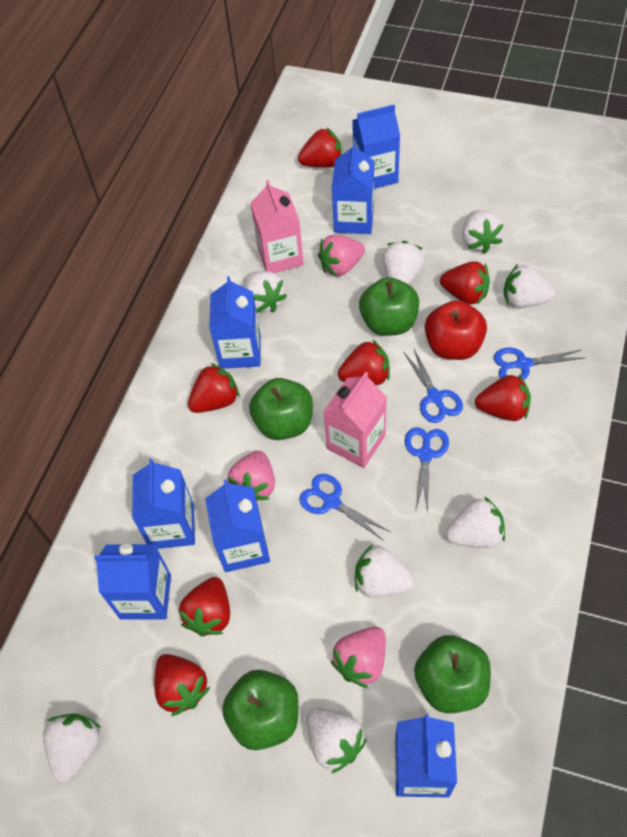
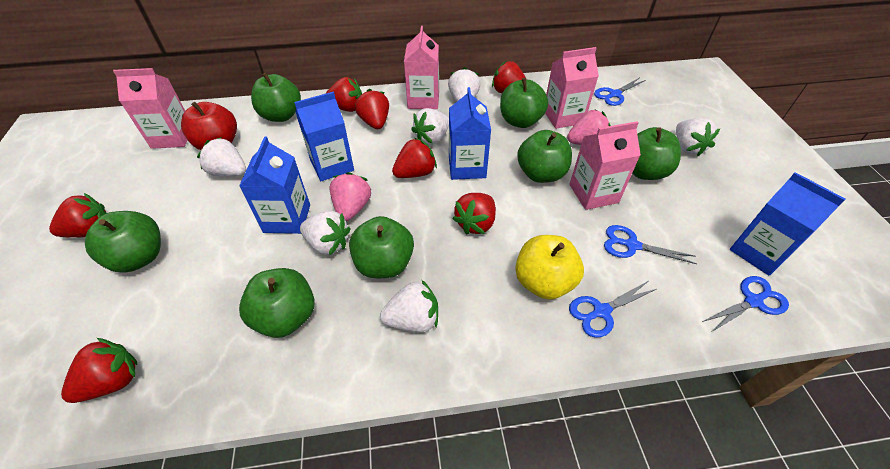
blue carton: [94,544,171,619] [132,459,195,549] [205,479,270,572] [209,276,261,369] [332,142,374,234] [352,105,400,189] [395,715,457,798] = 7 -> [239,136,310,234] [294,92,354,181] [449,87,491,180] [730,172,846,276] = 4
green apple: [222,670,299,750] [249,378,313,440] [359,277,419,336] [414,635,491,713] = 4 -> [85,211,161,273] [239,268,315,338] [251,73,301,122] [349,216,414,278] [500,78,548,128] [517,130,572,183] [633,127,681,180] = 7
pink carton: [251,180,304,273] [323,372,387,468] = 2 -> [113,68,188,149] [404,26,439,109] [545,47,599,129] [569,121,641,210] = 4
pink strawberry: [227,451,275,501] [318,235,365,277] [331,627,386,688] = 3 -> [329,172,371,221] [567,109,611,145] = 2
white strawberry: [43,713,101,783] [244,271,287,313] [306,708,367,773] [355,544,414,597] [382,241,424,285] [446,496,505,548] [462,210,504,253] [504,264,555,308] = 8 -> [197,137,246,176] [300,210,351,256] [380,280,438,332] [411,108,449,145] [448,67,481,102] [676,118,720,156] = 6
yellow apple: none = 0 -> [515,235,584,300] = 1

